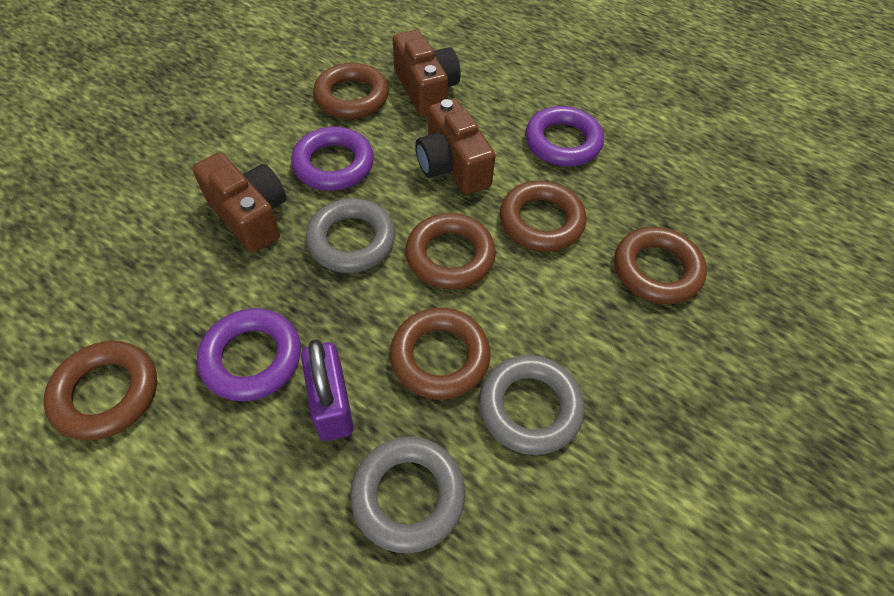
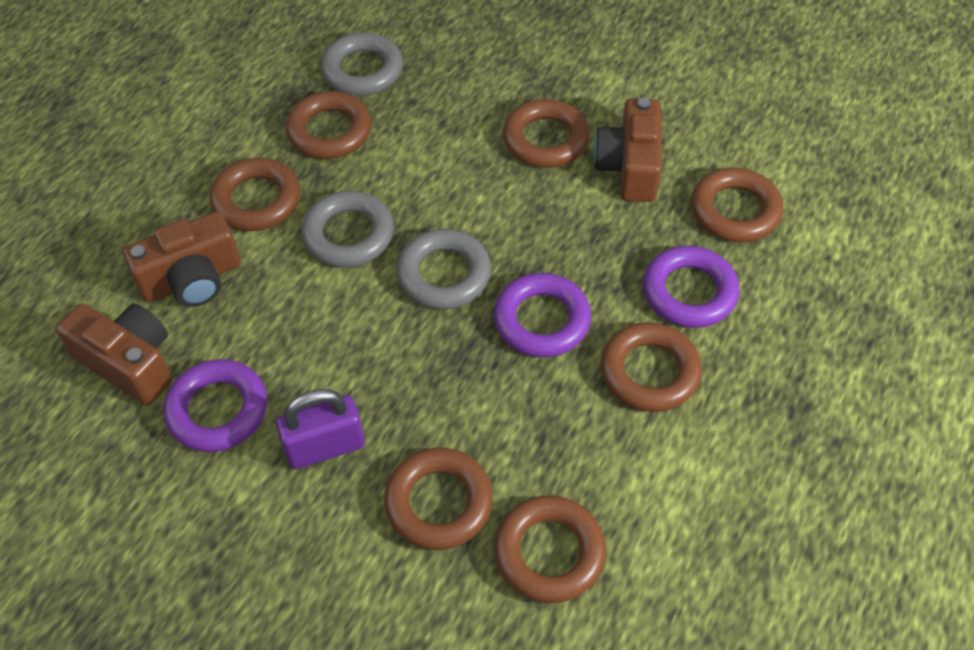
brown ring: [43,341,157,440] [313,63,389,119] [390,308,490,400] [405,213,496,289] [500,181,586,252] [614,227,707,304] = 6 -> [210,158,300,231] [286,91,372,159] [384,448,493,550] [494,495,606,603] [503,99,589,168] [600,322,702,412] [691,168,783,242] = 7

